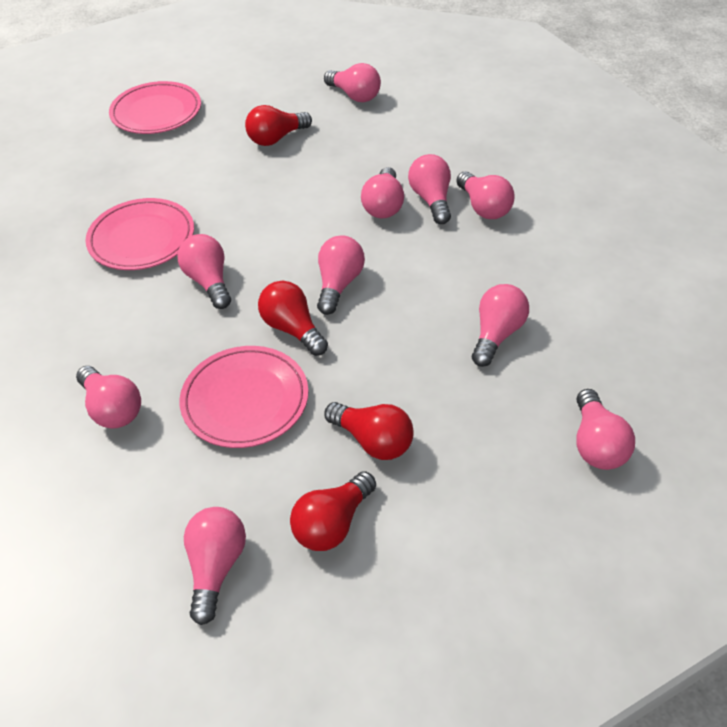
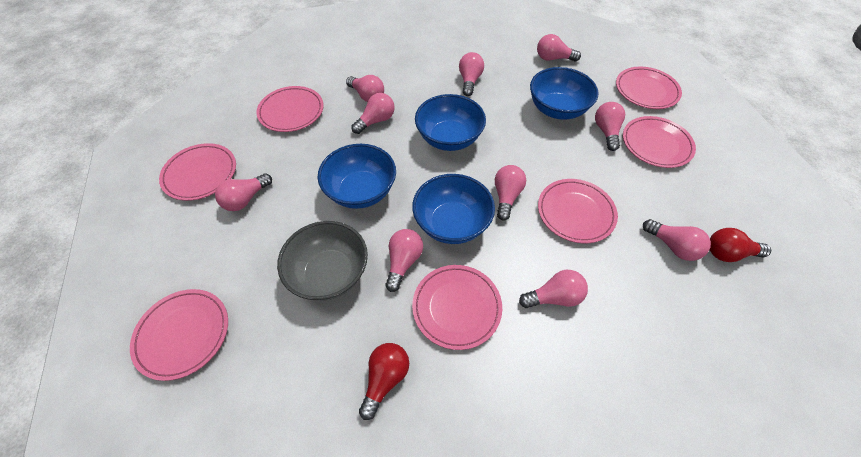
blue bowl: none = 0 -> [318,144,396,209] [412,174,495,244] [415,94,486,151] [530,67,599,120] = 4
grey bowl: none = 0 -> [277,221,368,301] = 1
pink plate: [85,198,194,270] [109,81,201,134] [180,346,308,448] = 3 -> [130,289,228,381] [159,143,236,201] [256,86,324,132] [412,265,502,350] [538,179,618,243] [616,67,682,109] [623,116,696,168] = 7
red light bulb: [245,105,312,146] [258,281,328,356] [290,471,376,551] [325,402,414,460] = 4 -> [359,343,409,420] [710,228,771,262] = 2

